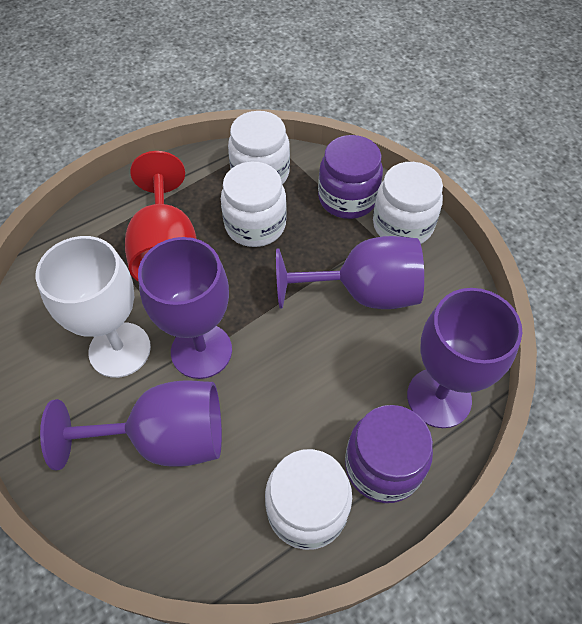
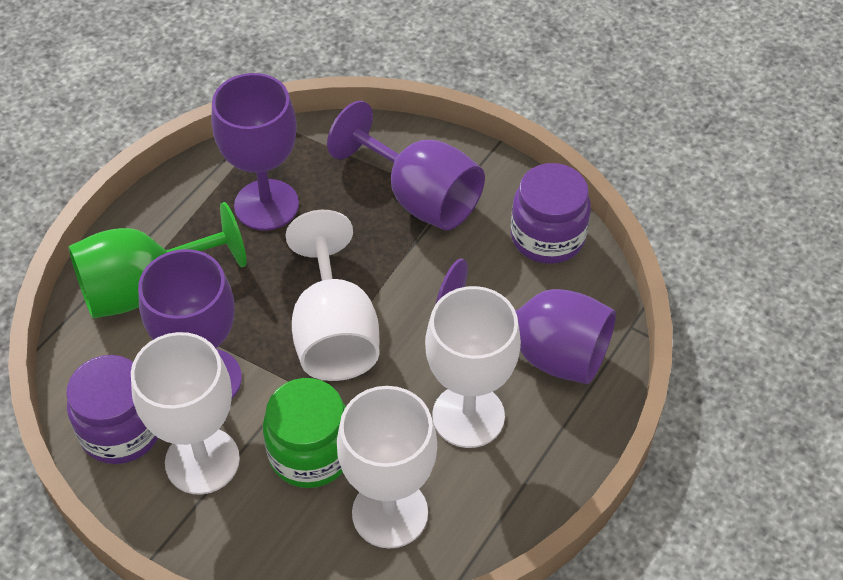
green goblet: none = 0 -> [68,202,246,318] = 1
green jar: none = 0 -> [263,378,346,488] = 1
red goblet: [125,151,197,282] = 1 -> none = 0
white goblet: [36,236,151,378] = 1 -> [131,332,240,495] [286,210,379,381] [337,386,437,549] [425,286,521,448] = 4
white jar: [221,162,287,247] [228,111,290,185] [265,449,352,550] [373,162,443,244] = 4 -> none = 0

